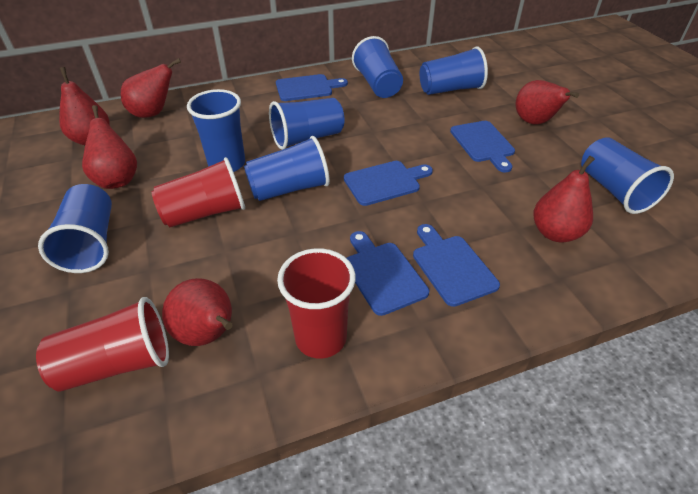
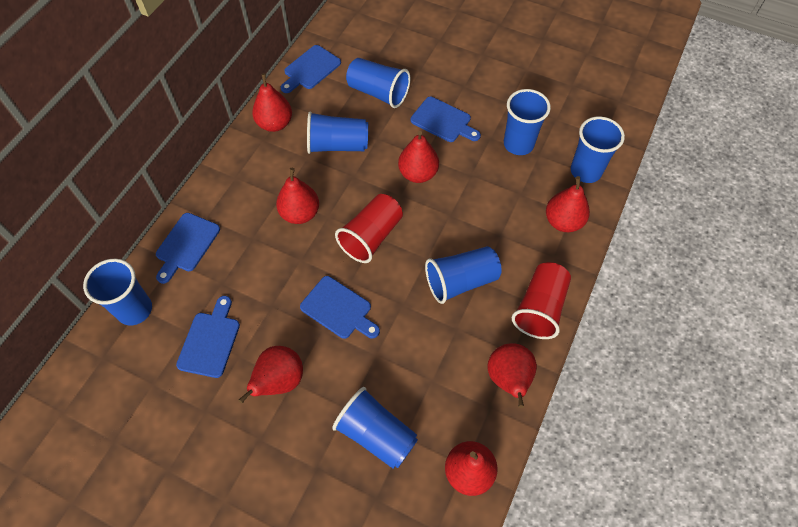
red cup: [36,297,169,392] [152,157,245,227] [277,248,356,359] = 3 -> [335,194,403,263] [512,262,571,339] = 2
red pear: [59,67,110,145] [82,105,137,189] [121,58,181,118] [162,278,233,346] [515,80,579,125] [533,156,595,243] = 6 -> [238,346,303,404] [252,73,292,132] [276,168,319,224] [398,131,439,183] [445,441,497,496] [487,343,537,408] [546,176,590,232] = 7

